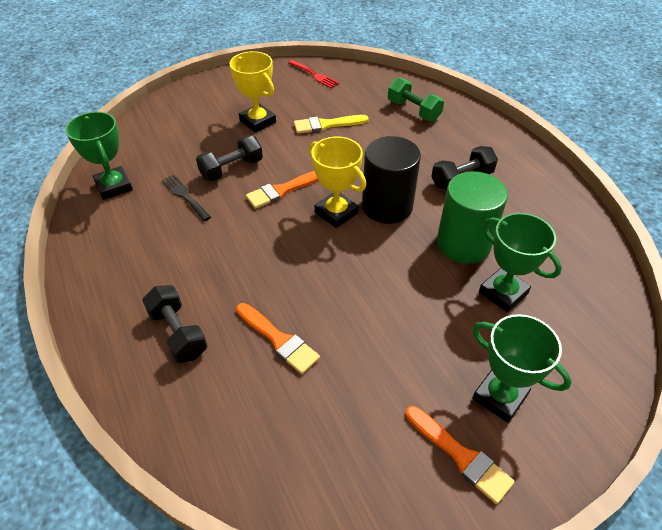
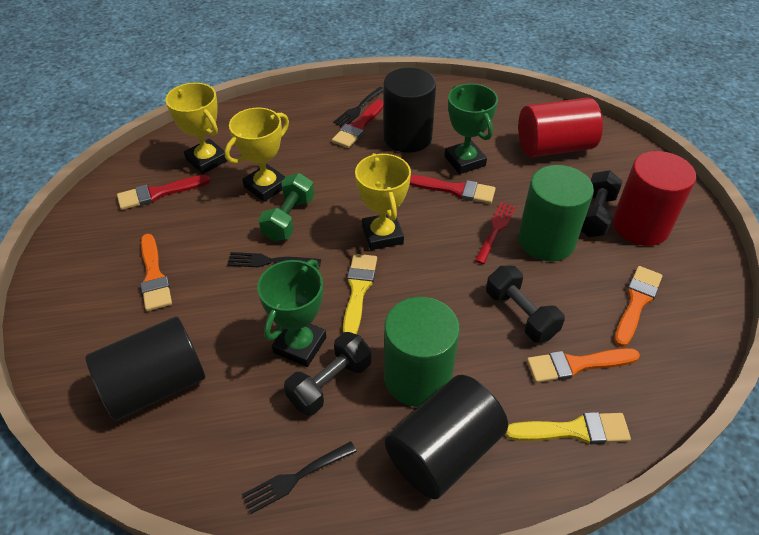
black cylinder: [362,136,421,224] = 1 -> [86,316,205,421] [383,68,436,153] [385,375,508,499] = 3
black fork: [162,175,211,221] = 1 -> [227,252,321,267] [242,441,357,514] [333,87,383,127] = 3
green cylinder: [437,171,508,263] = 1 -> [384,297,460,407] [518,165,594,261] = 2
green trophy: [65,112,133,200] [472,314,572,423] [479,213,562,313] = 3 -> [257,259,326,367] [444,83,498,174] = 2
red brush: none = 0 -> [117,175,210,210] [332,100,383,148] [410,175,496,204] = 3
red cylinder: none = 0 -> [518,97,603,157] [613,151,696,246] = 2
yellow brush: [294,115,369,134] = 1 -> [343,254,377,334] [505,412,631,444] = 2
yellow trophy: [230,51,276,133] [309,137,366,228] = 2 -> [166,83,227,174] [225,108,289,202] [355,153,411,250] = 3

